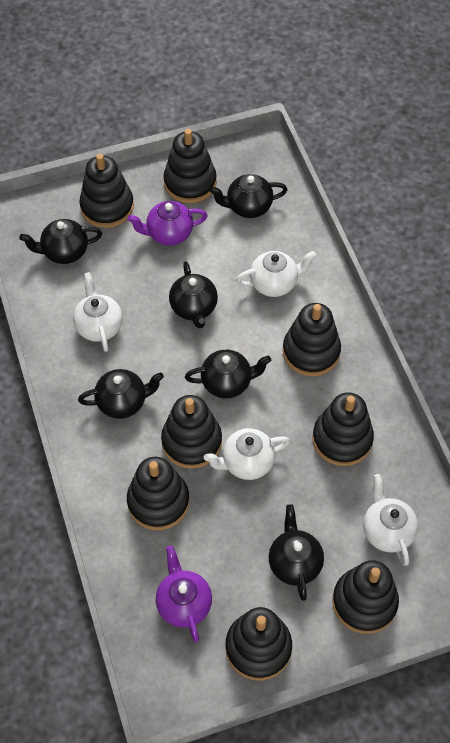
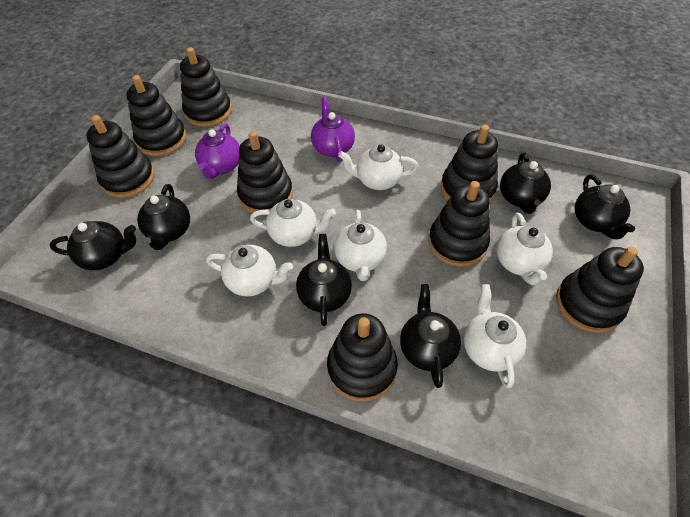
white teapot: [73,272,123,352] [204,428,290,480] [236,251,316,297] [363,474,418,566] = 4 -> [206,245,293,296] [250,199,336,247] [334,210,387,281] [338,144,419,190] [464,284,526,388] [496,213,553,285] = 6

